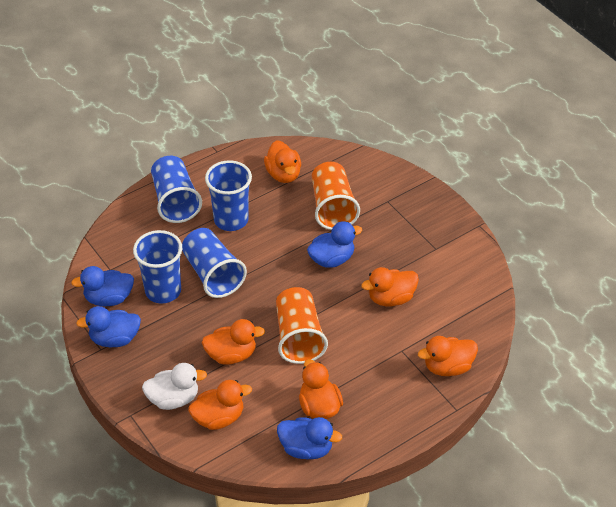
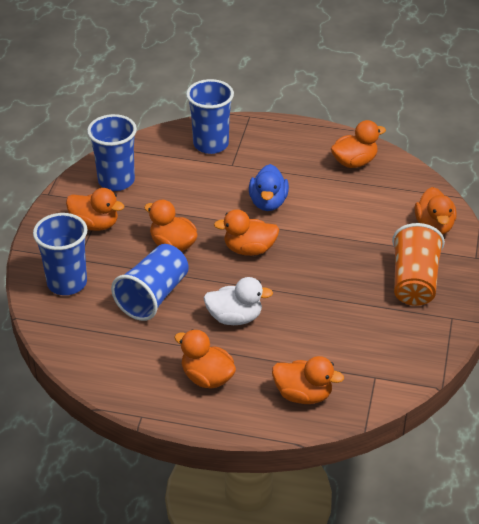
blue duck: [71,266,134,306] [76,306,141,347] [277,417,342,459] [307,221,362,268] = 4 -> [249,164,289,211] = 1
orange cup: [276,287,328,364] [312,162,360,230] = 2 -> [392,223,445,306] = 1
orange duck: [189,380,252,430] [202,319,265,365] [264,140,301,183] [299,359,343,419] [361,267,419,306] [418,336,478,376] = 6 -> [66,188,124,231] [144,200,198,252] [174,329,236,389] [214,209,279,256] [272,356,344,404] [331,120,386,168] [415,187,456,235] = 7

